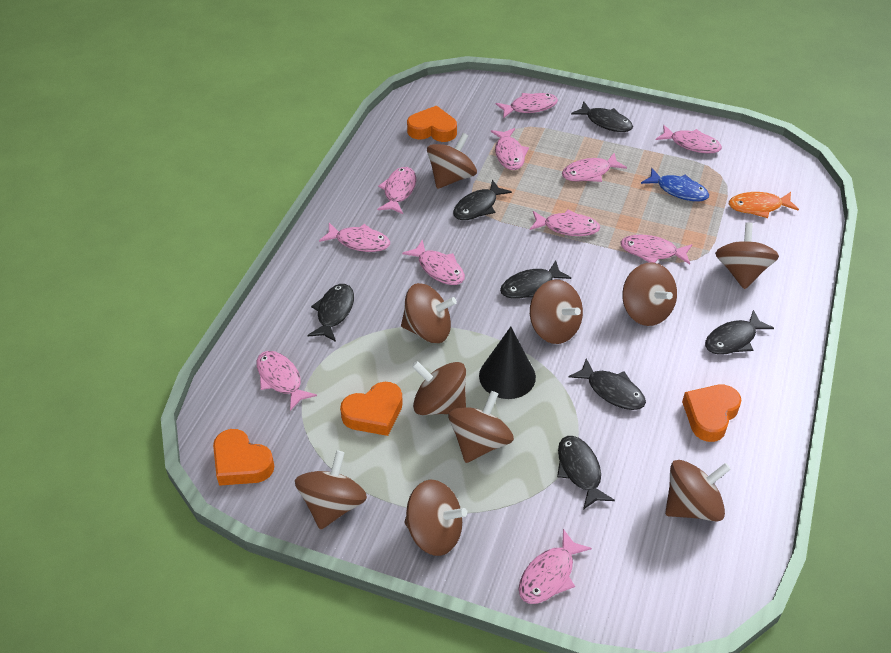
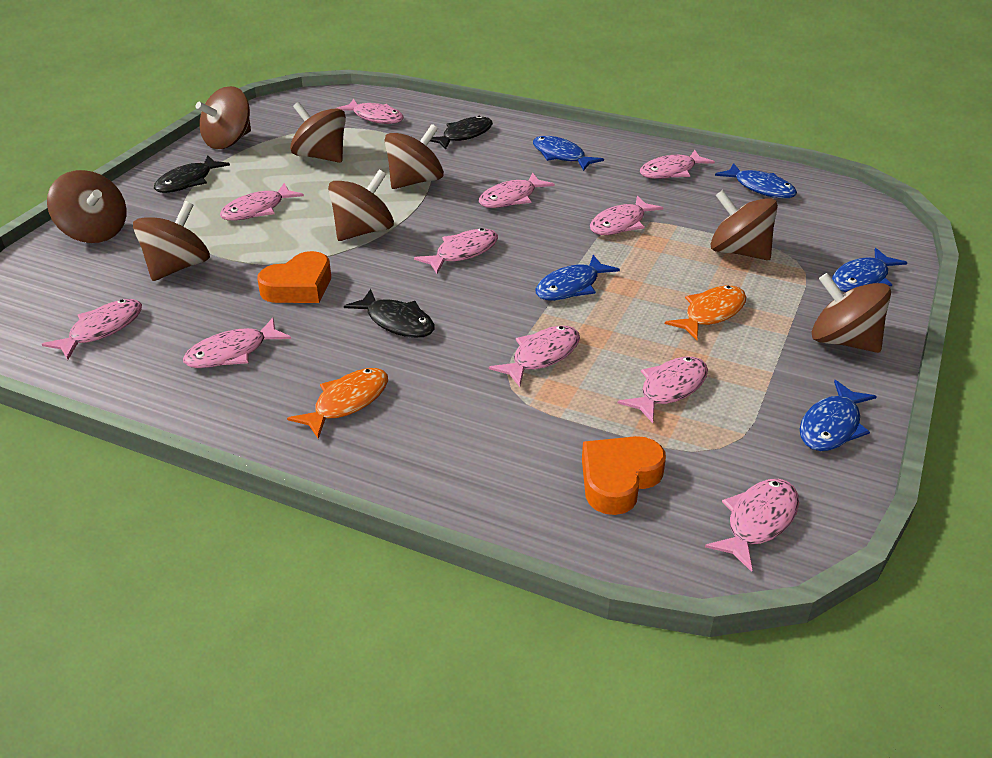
black cone: [479,327,536,399] = 1 -> none = 0
black fish: [308,284,354,342] [453,180,512,220] [500,260,571,299] [557,436,615,510] [569,358,646,410] [571,101,633,132] [705,310,774,355] = 7 -> [154,156,230,193] [344,289,435,338] [430,116,493,150] = 3
blue fish: [641,168,709,202] = 1 -> [533,136,604,171] [536,255,620,301] [715,163,797,198] [800,380,877,451] [832,248,908,292] = 5
brown spinning top: [295,450,367,530] [401,283,457,343] [404,479,467,556] [412,361,466,415] [427,133,477,189] [448,391,514,463] [530,280,583,344] [622,263,677,326] [665,460,731,522] [715,222,779,289] = 10 -> [47,170,127,243] [133,201,210,281] [196,86,251,149] [290,102,346,163] [328,170,394,241] [385,124,444,189] [711,190,778,260] [812,273,891,353] = 8
orange fish: [729,192,799,218] = 1 -> [287,368,388,439] [665,286,746,340] = 2
orange heart: [213,429,274,486] [340,382,403,436] [407,106,457,142] [682,385,741,442] = 4 -> [257,251,331,303] [582,436,666,515] = 2

